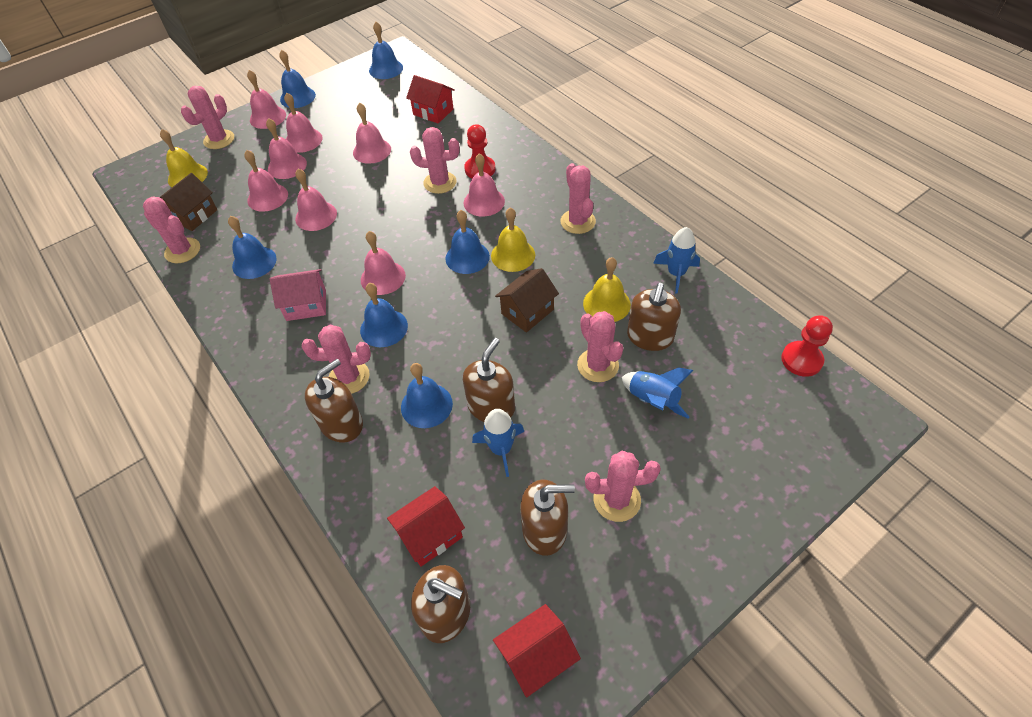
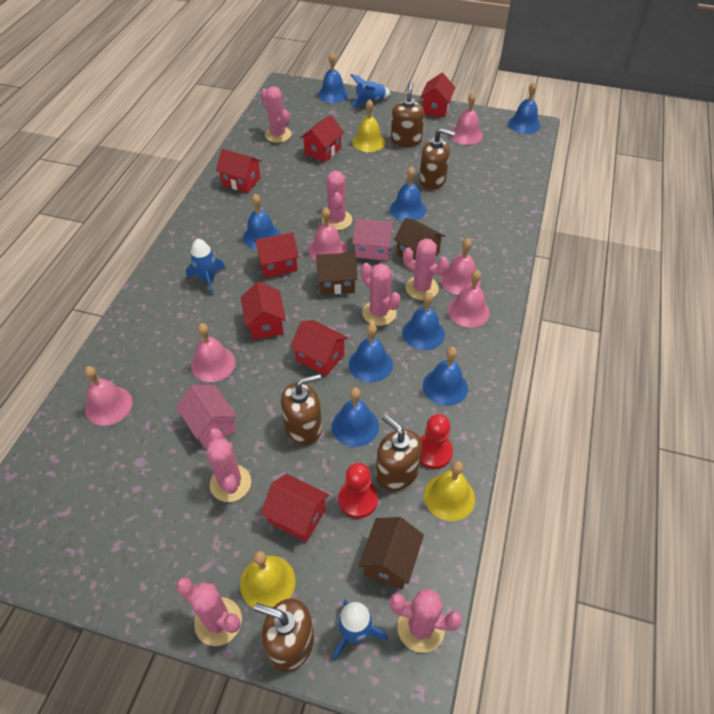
blue bell: [228,216,277,279] [279,50,316,108] [360,283,408,347] [369,22,403,79] [401,363,453,428] [445,210,490,274] = 6 -> [243,194,281,250] [318,53,349,103] [332,387,379,447] [349,324,393,382] [390,166,426,221] [402,292,445,350] [423,347,468,406] [508,82,541,134] = 8
brown house: [160,173,218,231] [495,268,559,333] = 2 -> [316,253,357,295] [358,517,424,589] [394,218,445,260] = 3
pink bell: [244,150,288,212] [247,70,286,129] [266,118,307,179] [284,92,323,153] [295,169,337,231] [353,103,391,164] [361,231,406,295] [463,154,505,216] = 8 -> [84,366,133,426] [191,323,236,382] [308,207,347,261] [440,238,481,295] [448,269,490,328] [450,92,483,145] = 6
pink house: [270,269,326,321] = 1 -> [176,385,237,448] [352,219,394,261] = 2
red house: [387,486,465,567] [406,75,455,124] [493,604,581,698] = 3 -> [216,149,261,193] [241,282,286,340] [254,232,299,278] [261,474,329,542] [290,320,348,376] [300,115,344,162] [420,73,455,118] = 7

